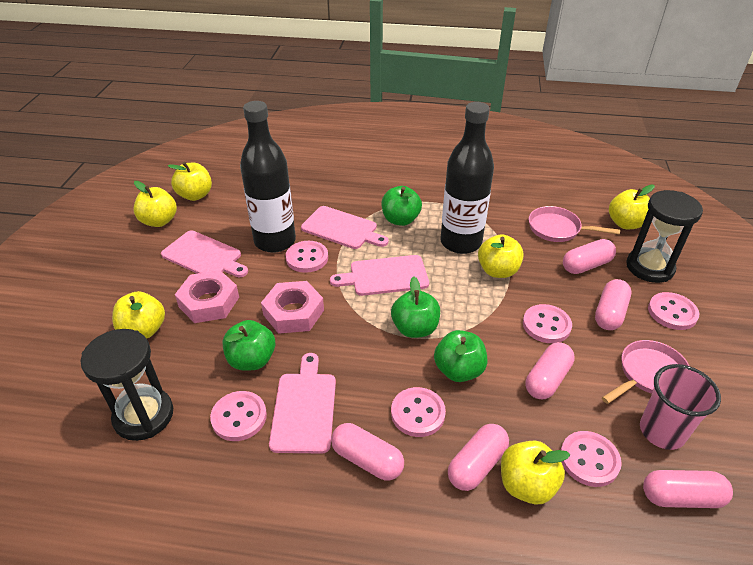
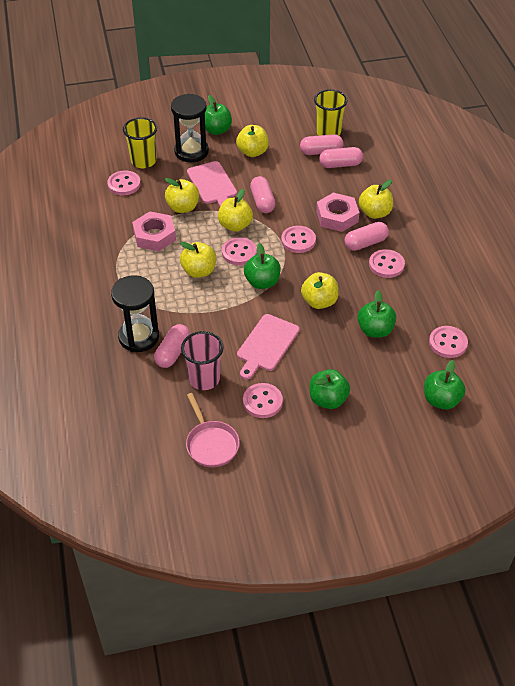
black bottle: [240,101,296,253] [440,102,494,254] = 2 -> none = 0
green apple: [223,320,276,371] [381,186,422,226] [391,276,440,338] [434,330,487,382] = 4 -> [205,95,232,135] [244,243,281,289] [309,369,350,409] [357,290,396,338] [424,360,465,410] = 5
pink capsule: [331,423,404,481] [448,424,509,491] [526,342,575,399] [563,239,616,274] [595,279,631,330] [643,470,733,508] = 6 -> [154,324,190,368] [250,176,275,213] [300,134,343,155] [319,147,363,168] [345,222,389,251] = 5
pink cutting board: [161,230,248,277] [269,353,336,454] [301,206,389,249] [330,255,429,296] = 4 -> [187,161,237,206] [237,314,299,380] = 2
pink pan: [529,206,620,242] [602,340,689,404] = 2 -> [186,393,240,467] = 1
yellow cup: none = 0 -> [123,117,157,168] [314,89,348,136] = 2

